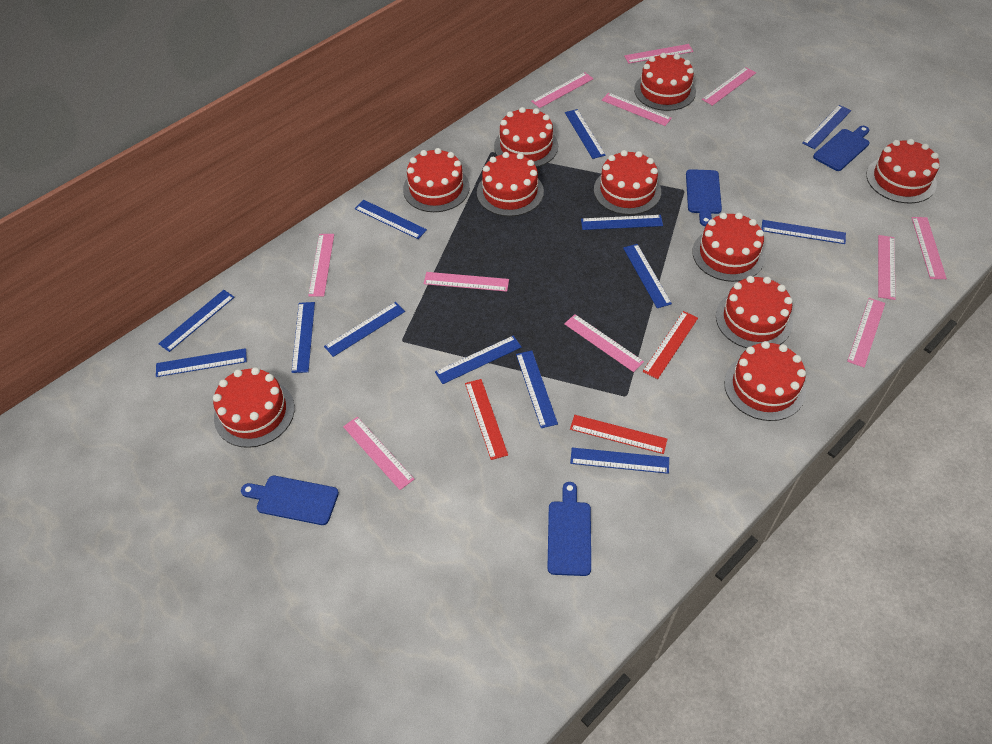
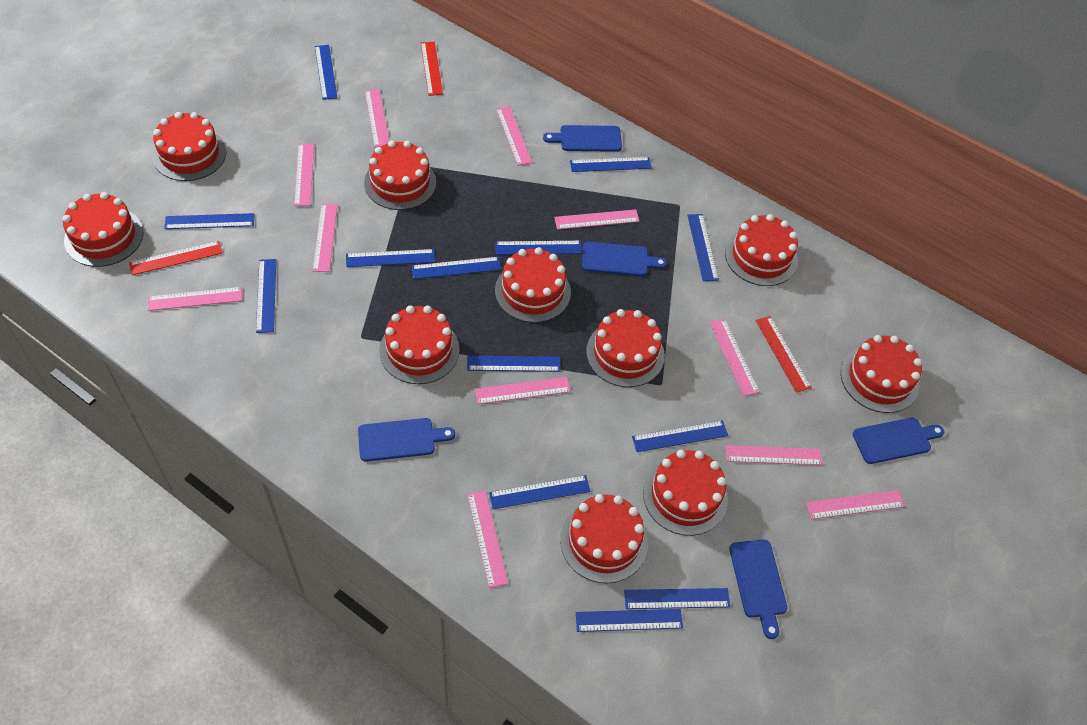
blue cutting board: [241,476,339,525] [547,482,591,576] [686,169,722,226] [813,126,869,171] = 4 -> [358,418,455,462] [543,125,622,152] [582,241,667,276] [729,540,787,639] [853,418,944,464] = 5

